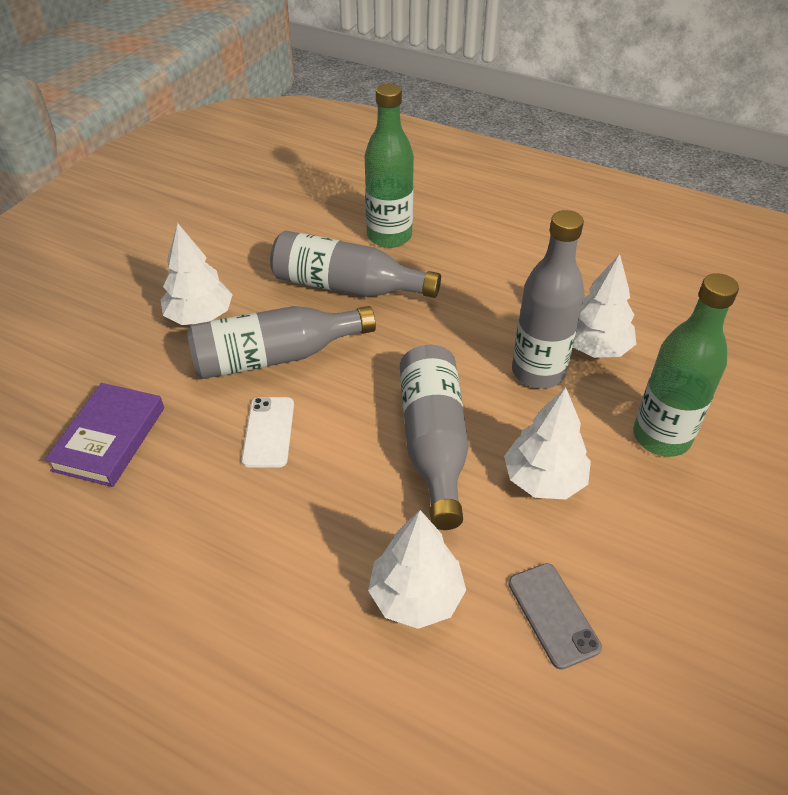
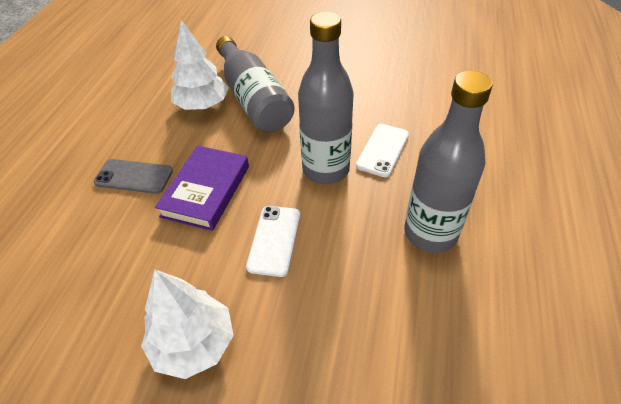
green bottle: [365,84,414,248] [633,273,739,457] = 2 -> none = 0
grey bottle: [187,306,376,379] [270,230,441,298] [400,345,469,530] [512,210,584,389] = 4 -> [216,36,295,133] [298,12,354,184] [404,71,493,253] = 3
white phone: [242,397,294,467] = 1 -> [246,206,300,277] [356,124,409,177] = 2
white tree: [161,223,233,325] [368,510,466,629] [504,387,591,500] [573,254,636,358] = 4 -> [141,270,234,379] [171,20,229,110] = 2

